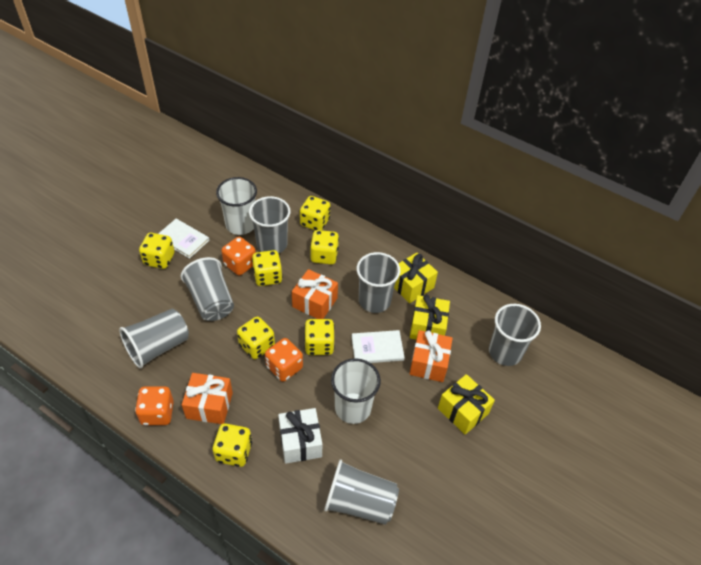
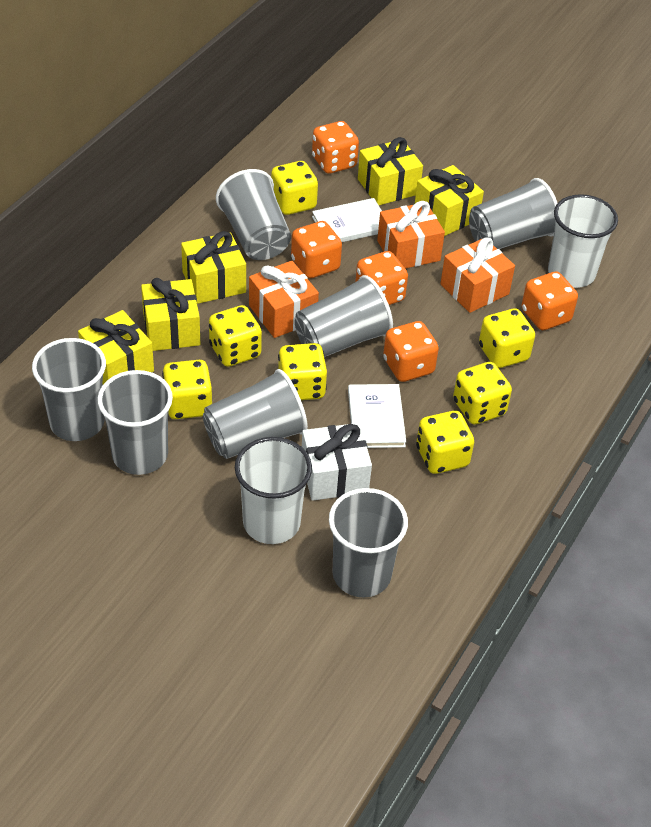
grey cup: [119,309,189,368] [181,257,234,321] [249,196,291,254] [324,459,399,525] [357,252,400,313] [489,304,541,366] = 6 -> [32,338,106,441] [97,370,173,475] [203,369,308,459] [216,169,291,260] [295,275,393,357] [329,488,408,597] [469,178,557,249] = 7
orange dice: [135,386,174,425] [221,237,256,275] [265,338,303,382] = 3 -> [291,221,342,278] [312,121,359,174] [355,251,408,305] [383,321,439,382] [521,271,578,330] = 5
yellow gift: [394,253,438,303] [410,295,450,340] [438,374,495,435] = 3 -> [78,310,154,384] [141,278,200,351] [181,231,246,304] [358,137,423,205] [415,165,484,236] = 5

